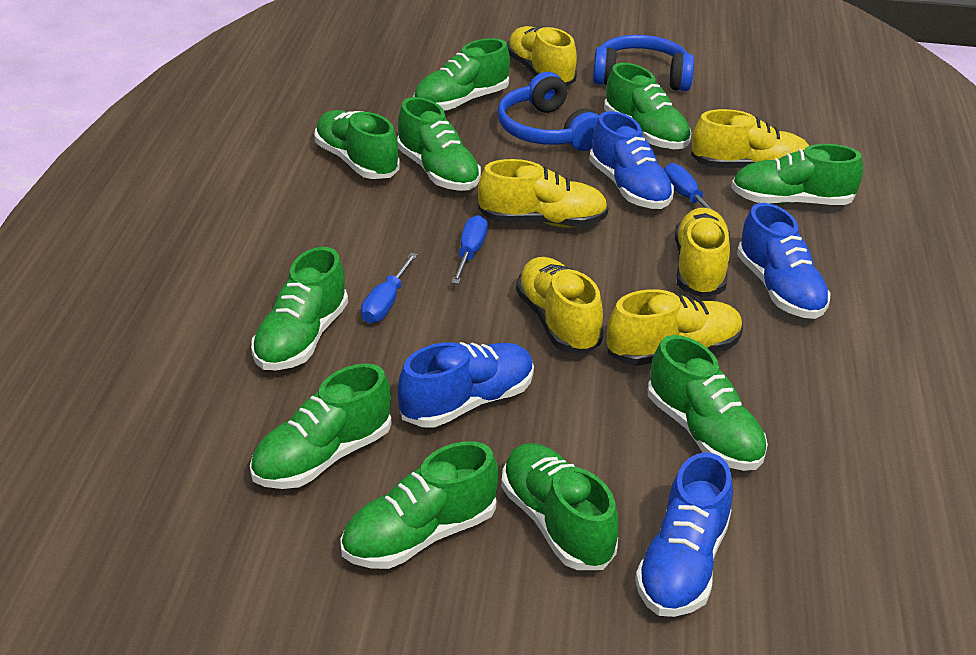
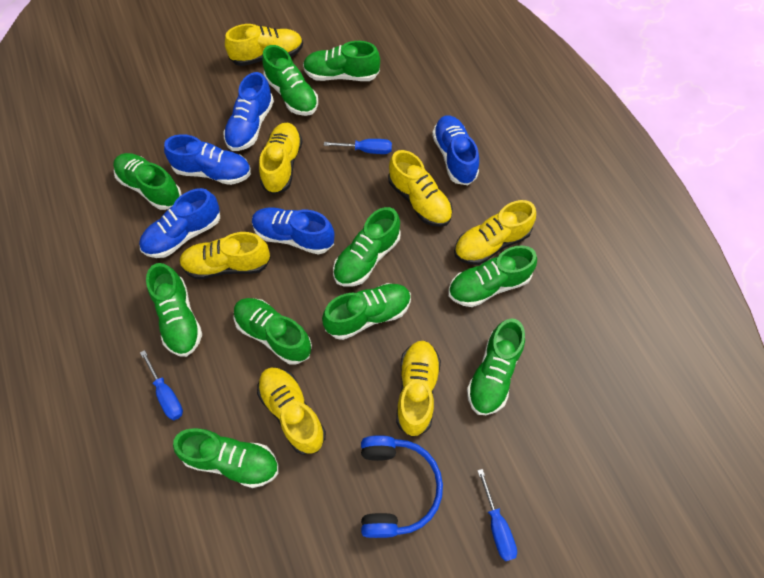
blue headphones: [498,72,599,151] [593,35,694,91] = 2 -> [361,435,443,538] = 1
blue shoe: [398,342,534,428] [589,111,674,209] [635,452,733,617] [737,203,831,319] = 4 -> [139,188,220,258] [164,134,251,185] [223,72,274,151] [252,208,334,255] [432,116,479,185] = 5
yellow shoe: [478,159,608,228] [507,26,577,86] [516,257,604,354] [607,289,743,366] [675,208,730,297] [691,109,809,168] = 6 -> [179,232,271,279] [225,24,303,66] [257,367,326,455] [259,123,303,195] [388,150,453,227] [396,341,441,437] [454,200,536,265] = 7

